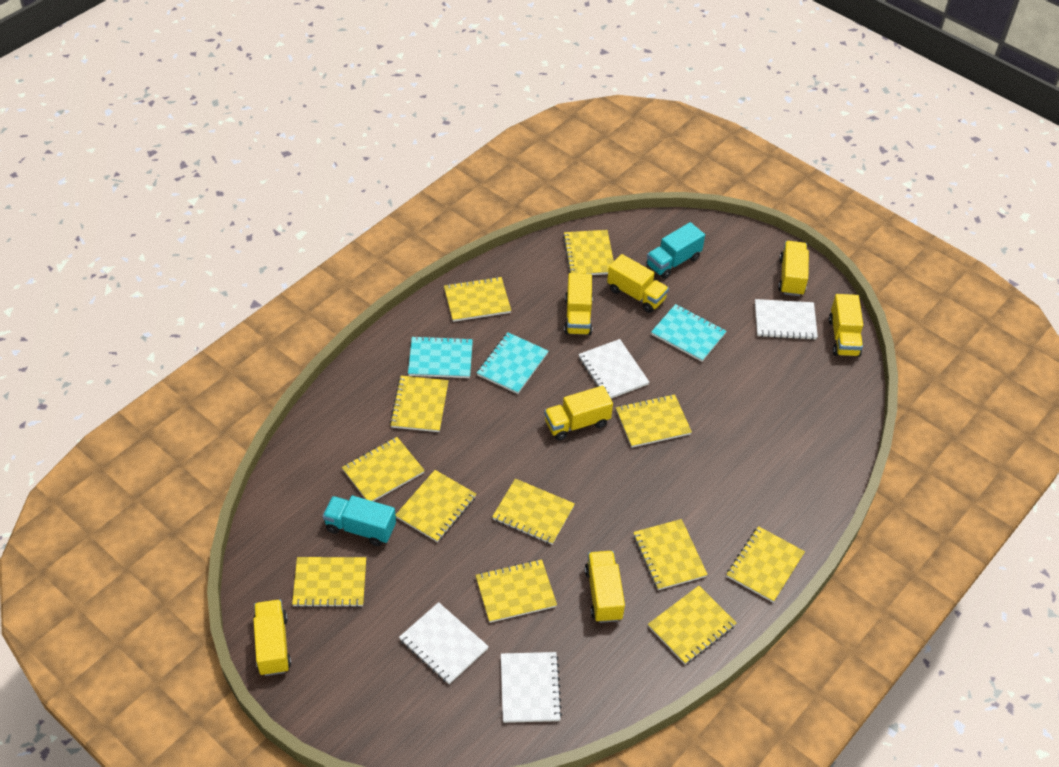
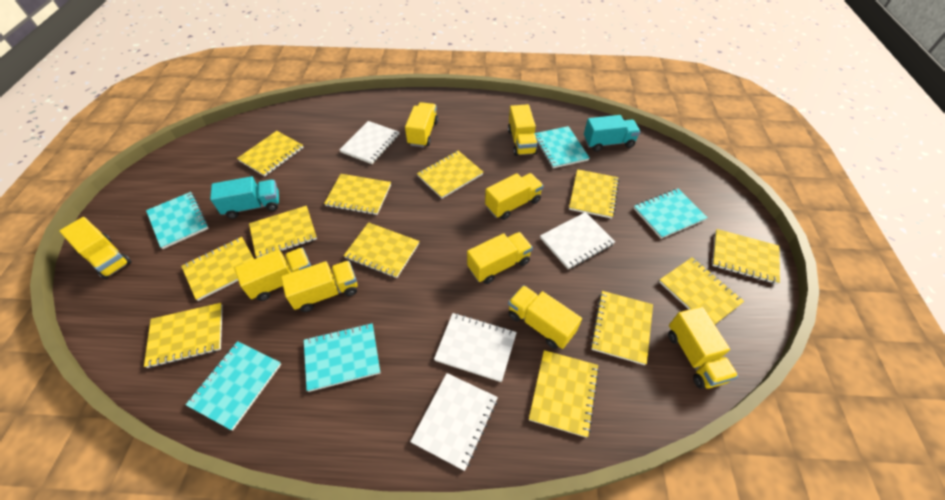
turquoise notebook: [408,336,473,378] [477,332,548,394] [651,304,726,362] = 3 -> [146,192,209,249] [185,341,281,431] [304,323,380,392] [535,126,590,168] [634,189,708,239] = 5
yellow truck: [253,600,291,676] [544,386,613,441] [564,273,593,335] [585,551,625,623] [607,254,669,313] [778,241,809,296] [829,294,863,357] = 7 -> [59,217,132,279] [235,248,311,301] [281,261,358,312] [405,102,438,147] [467,232,533,284] [485,173,543,220] [508,104,538,156] [508,285,582,349] [668,306,738,389] = 9

